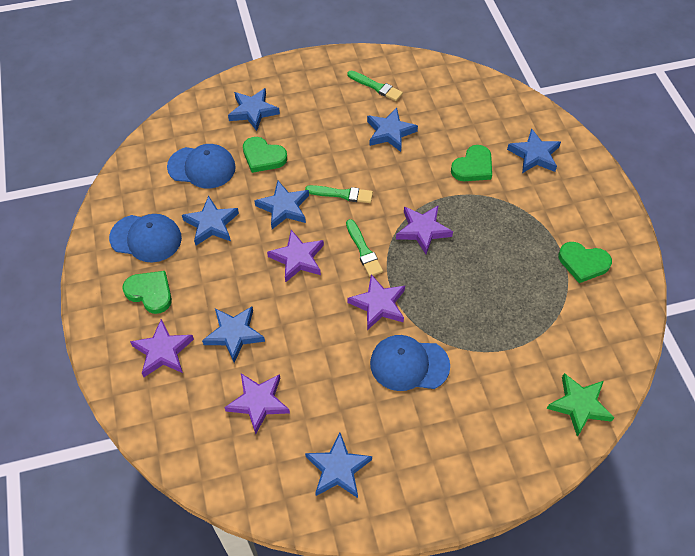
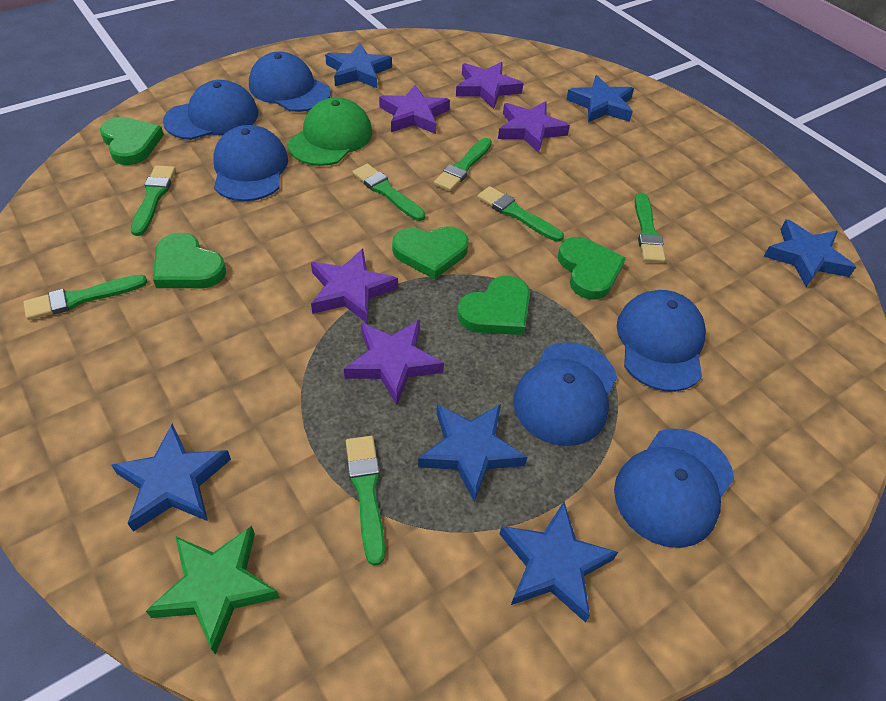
blue cap: [109,214,182,263] [167,144,236,189] [370,335,450,391] = 3 -> [163,80,258,140] [213,125,288,201] [249,52,331,112] [513,342,617,446] [614,429,734,548] [617,290,706,392] = 6
blue star: [182,195,239,246] [202,306,265,363] [228,88,280,131] [254,181,309,229] [305,433,372,498] [367,108,418,152] [507,128,561,173] = 7 -> [111,424,231,532] [325,43,392,88] [418,404,527,502] [500,502,618,623] [566,75,634,123] [763,219,856,287] = 6
green brush: [305,185,373,203] [346,219,383,277] [347,71,403,101] = 3 -> [24,275,147,320] [131,165,176,236] [346,436,385,566] [352,164,425,221] [434,138,492,191] [477,186,564,242] [635,193,666,263] = 7
green cap: none = 0 -> [288,97,373,166] = 1
green heart: [122,271,172,314] [243,137,287,173] [451,145,492,181] [558,242,612,283] = 4 -> [100,117,164,165] [153,233,226,288] [392,226,469,279] [457,276,530,335] [558,237,626,299] = 5

